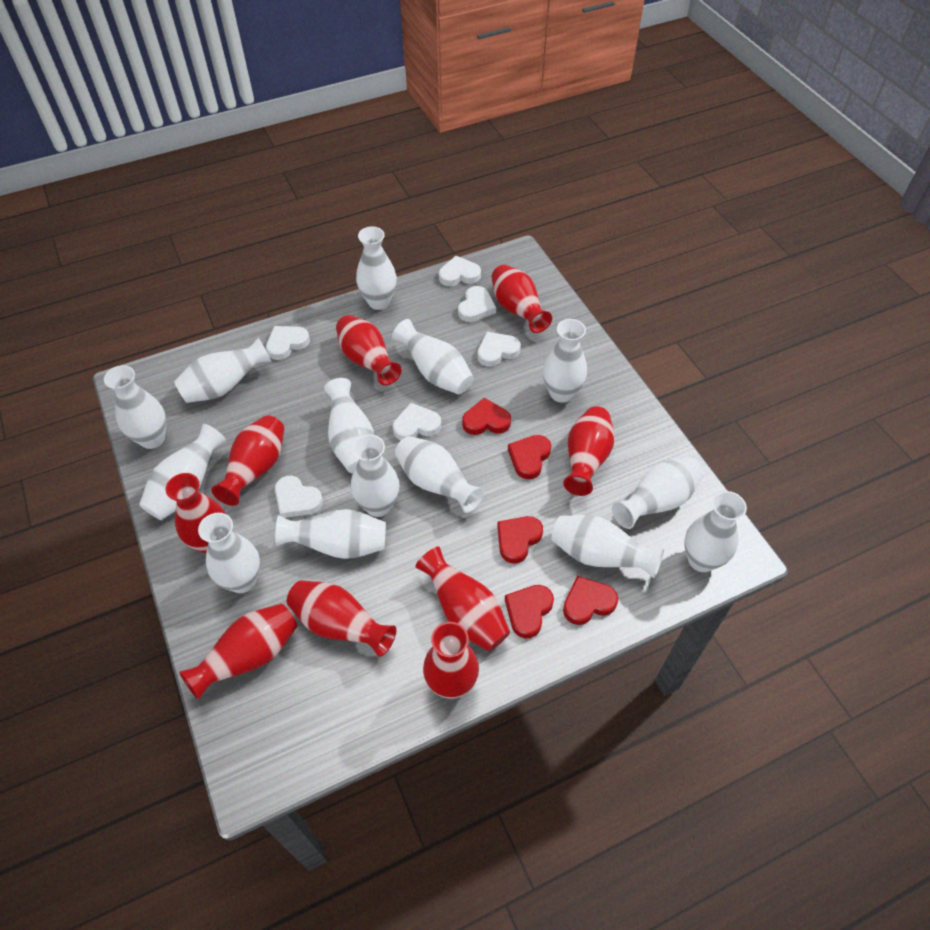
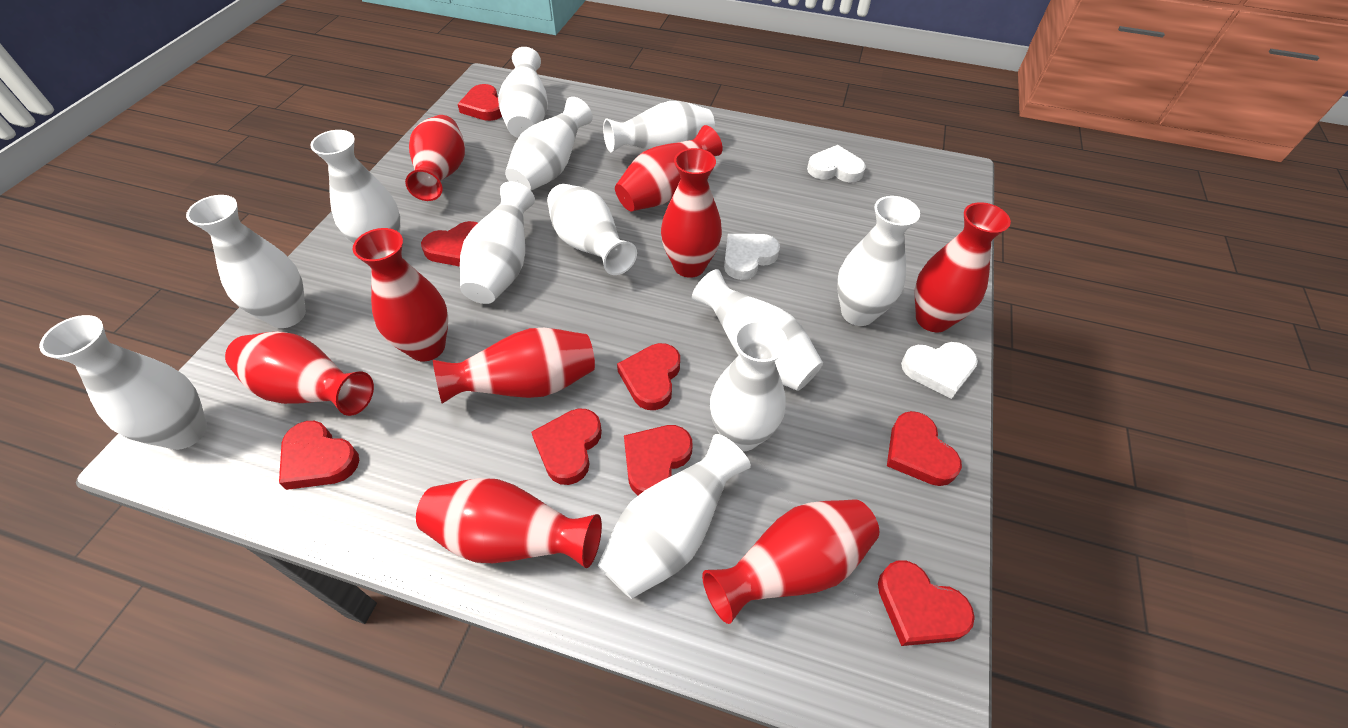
red heart: [462,398,511,435] [497,516,543,564] [505,585,554,638] [508,435,551,479] [563,576,618,625] = 5 -> [279,421,359,490] [421,221,478,267] [457,84,502,121] [531,408,602,485] [617,343,680,410] [624,425,693,495] [878,560,975,646] [887,411,962,486] = 8
white heart: [266,326,310,360] [275,476,323,518] [393,403,441,440] [439,256,481,286] [458,286,496,322] [477,332,521,367] = 6 -> [724,234,780,280] [807,145,866,182] [901,342,978,399] = 3
white vase: [104,365,166,449] [139,424,226,520] [174,338,271,403] [198,513,260,593] [275,509,386,559] [324,378,374,474] [351,434,400,517] [356,226,397,310] [392,319,474,395] [395,436,484,513] [543,319,587,403] [551,515,664,578] [612,457,703,529] [684,491,747,572] = 14 -> [39,315,207,450] [186,195,306,328] [310,130,400,244] [460,181,535,304] [498,47,548,138] [505,97,593,191] [547,184,637,275] [598,434,751,599] [603,101,715,152] [692,269,823,391] [710,320,787,452] [837,196,920,326] = 12

